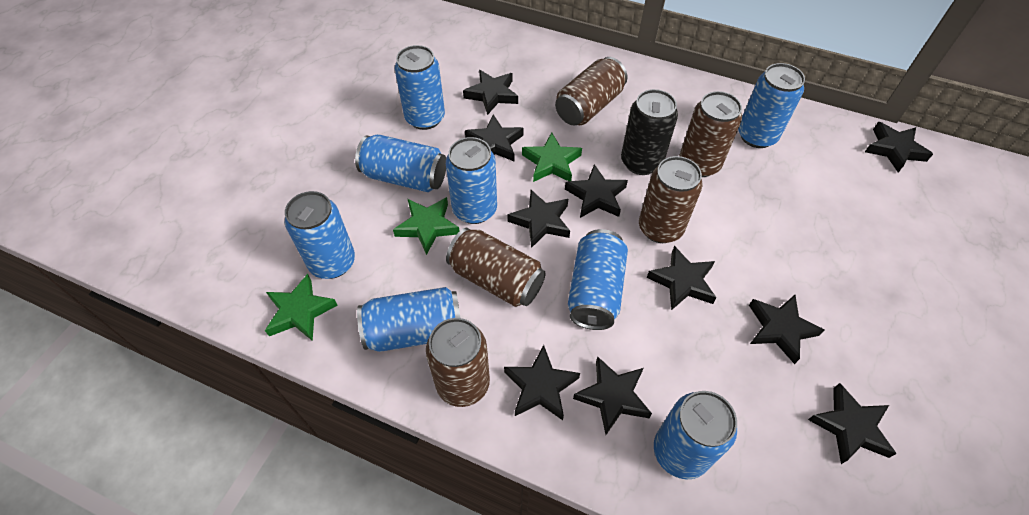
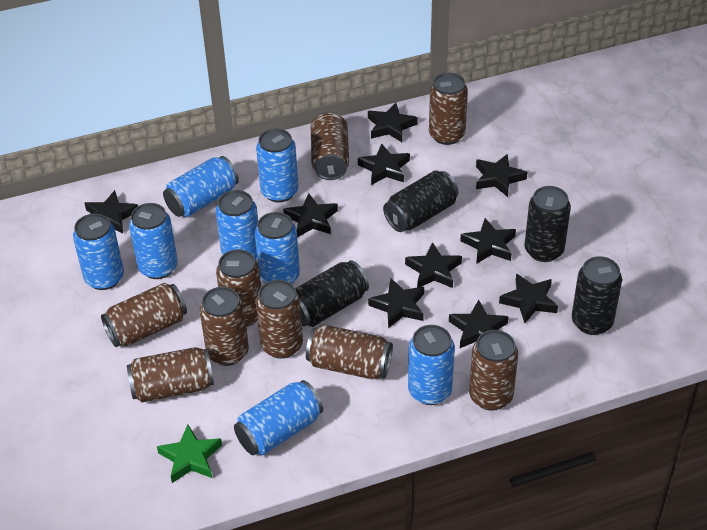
black can: [621,89,678,175] = 1 -> [295,260,369,327] [383,170,458,232] [524,186,571,262] [572,256,622,335] = 4
brown can: [426,318,490,407] [446,228,546,307] [555,57,628,125] [639,156,703,243] [680,91,742,177] = 5 -> [101,283,187,347] [127,347,214,402] [199,287,249,366] [216,249,261,327] [256,280,303,359] [306,324,393,380] [311,112,349,180] [429,73,468,145] [469,330,518,411] = 9
green star: [265,274,338,341] [393,197,459,255] [522,132,582,182] = 3 -> [157,424,222,483] = 1

